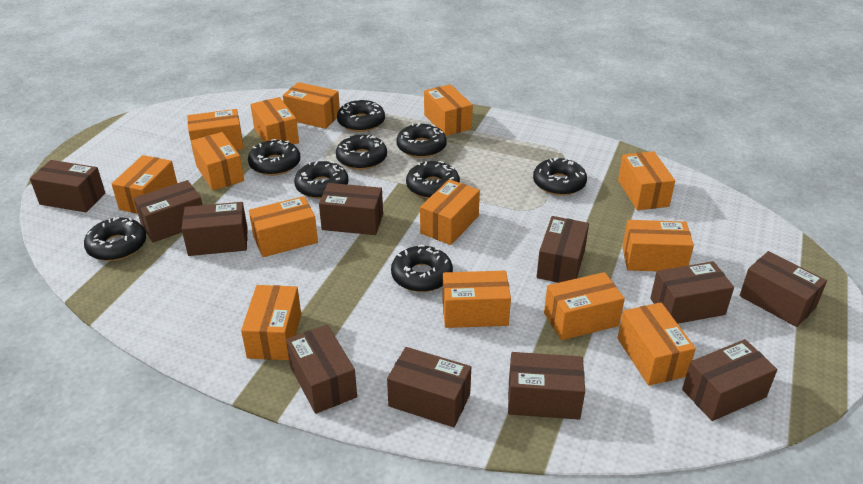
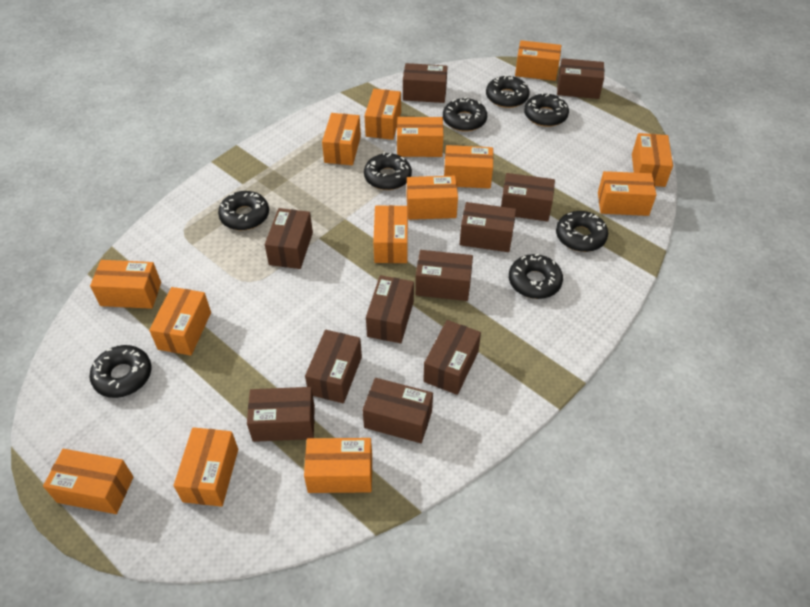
black donut: [84,217,146,261] [248,139,300,176] [294,161,348,199] [336,135,387,170] [337,99,385,132] [391,245,453,292] [396,123,447,158] [406,161,460,199] [533,158,587,196] = 9 -> [89,345,152,398] [218,191,269,230] [364,152,412,190] [443,97,487,132] [486,75,529,108] [509,253,563,299] [524,92,569,127] [556,211,608,252] = 8

